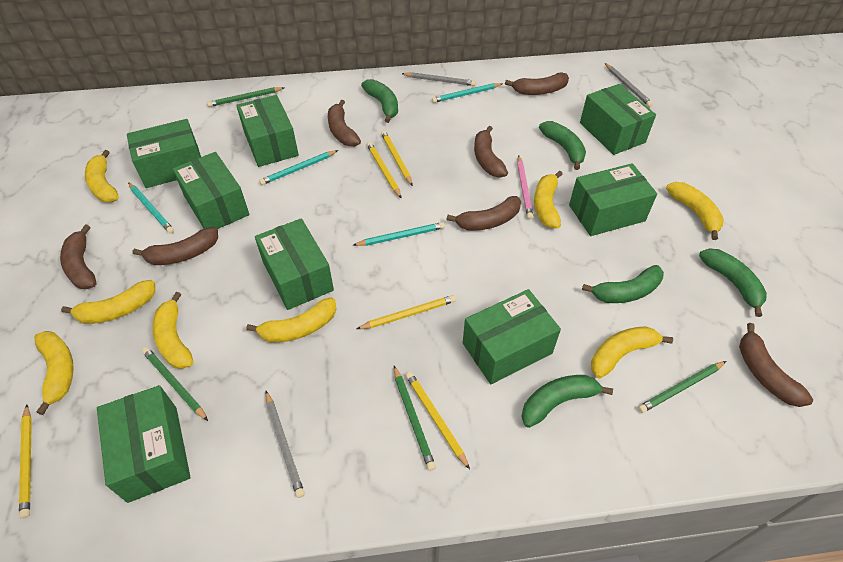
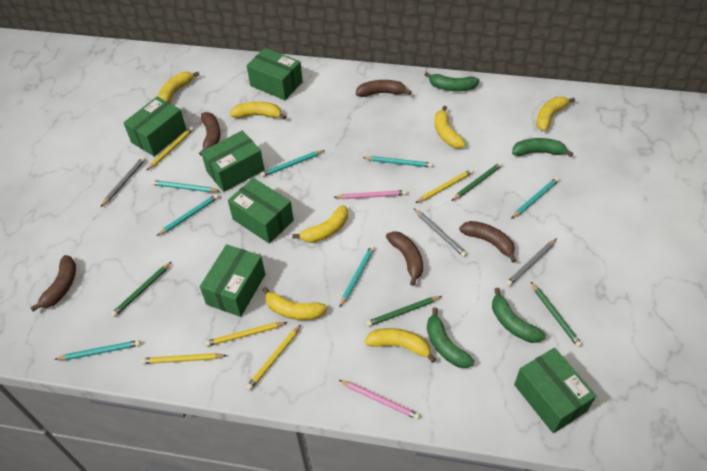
brown banana: [60,224,97,289] [133,227,218,265] [328,100,361,147] [446,196,521,231] [474,126,508,177] [505,73,569,95] [739,323,813,407] = 7 -> [30,255,76,311] [199,112,220,156] [356,80,412,97] [386,231,423,286] [459,221,516,263] = 5
green banana: [361,79,398,123] [521,375,613,428] [539,121,586,170] [582,265,664,303] [699,248,767,317] = 5 -> [424,72,480,91] [427,308,474,368] [492,288,546,343] [512,138,573,157] = 4
green box: [97,385,191,503] [127,119,201,188] [173,152,249,229] [236,95,299,167] [255,218,334,310] [463,289,561,384] [569,163,657,236] [580,84,656,155] = 8 -> [123,96,187,156] [200,244,265,317] [201,130,265,192] [228,178,294,244] [246,48,303,100] [514,348,596,433] = 6
pink pencil: [517,155,533,219] = 1 -> [333,190,406,199] [339,380,420,420] = 2
turquoise pencil: [128,182,174,234] [259,150,338,185] [352,222,445,246] [432,83,503,103] = 4 -> [54,340,141,360] [151,180,219,192] [156,194,219,236] [260,150,325,177] [339,245,375,308] [363,156,433,168] [511,177,559,219] = 7
yellow banana: [34,331,74,415] [61,280,155,324] [85,150,119,202] [152,292,194,369] [246,298,336,343] [534,171,563,228] [591,326,673,378] [666,182,724,240] = 8 -> [158,72,199,103] [230,102,286,120] [262,287,327,320] [293,205,348,243] [365,328,436,363] [435,106,466,148] [536,97,575,131] = 7

